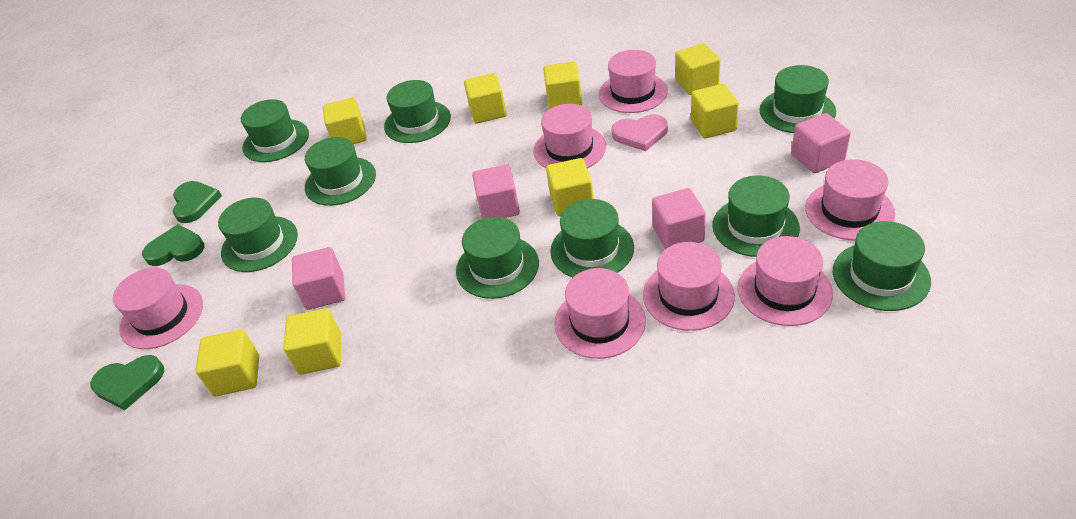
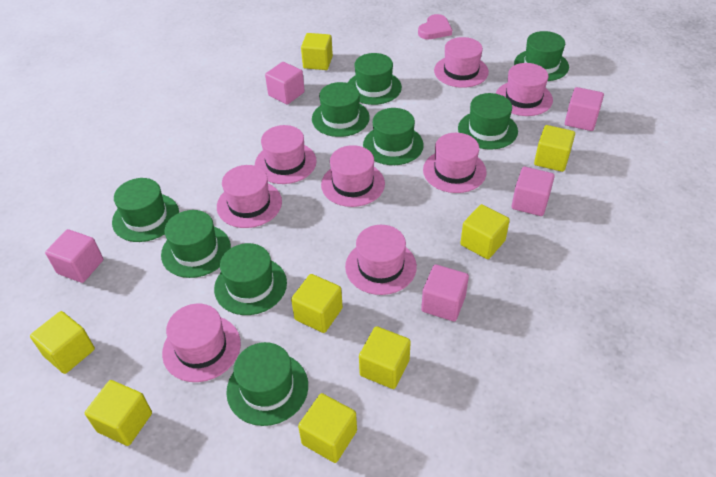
green heart: [90,355,164,410] [142,224,204,266] [173,181,222,223] = 3 -> none = 0
pink cube: [292,247,345,310] [472,164,520,219] [652,188,706,249] [791,113,851,173] = 4 -> [45,229,103,283] [265,62,305,105] [421,264,469,321] [512,167,555,216] [565,87,604,131] = 5
pink hat: [113,267,203,349] [534,104,606,168] [554,268,646,359] [599,50,668,113] [643,242,735,331] [738,236,833,326] [805,159,895,241] = 7 -> [162,304,241,382] [217,165,282,228] [255,125,317,184] [321,145,385,207] [345,225,417,295] [423,133,486,193] [434,37,489,88] [496,63,553,116] = 8

